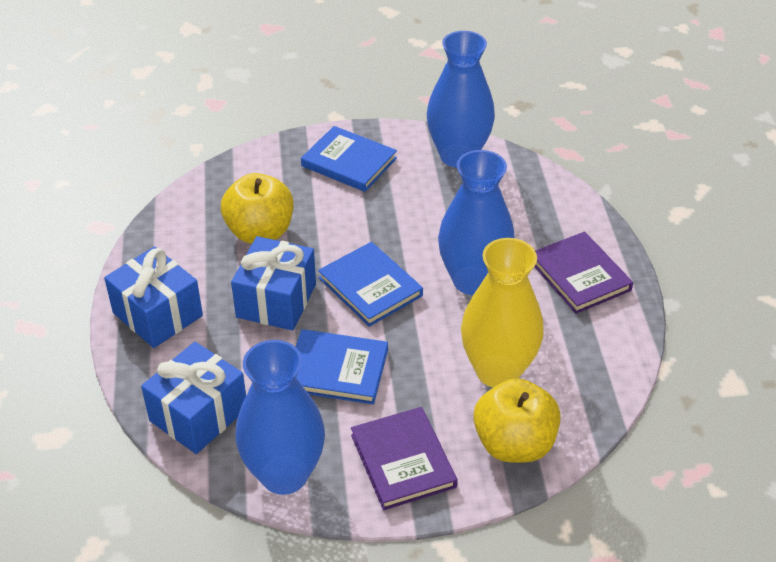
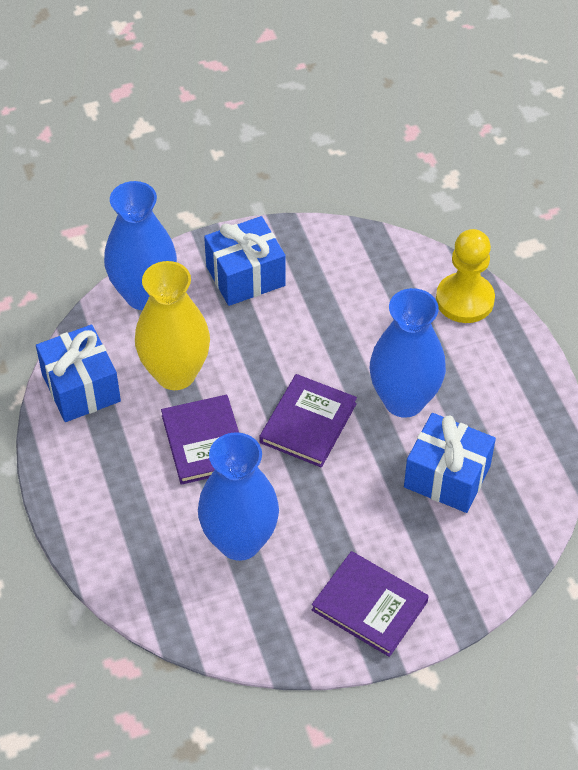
blue book: [296,329,388,404] [301,126,397,192] [318,242,423,327] = 3 -> none = 0
purple book: [351,407,458,510] [534,231,633,314] = 2 -> [161,395,239,485] [259,374,357,467] [312,551,429,657] = 3
yellow apple: [221,173,293,244] [473,378,561,463] = 2 -> none = 0
yellow pawn: none = 0 -> [436,229,495,323] = 1

